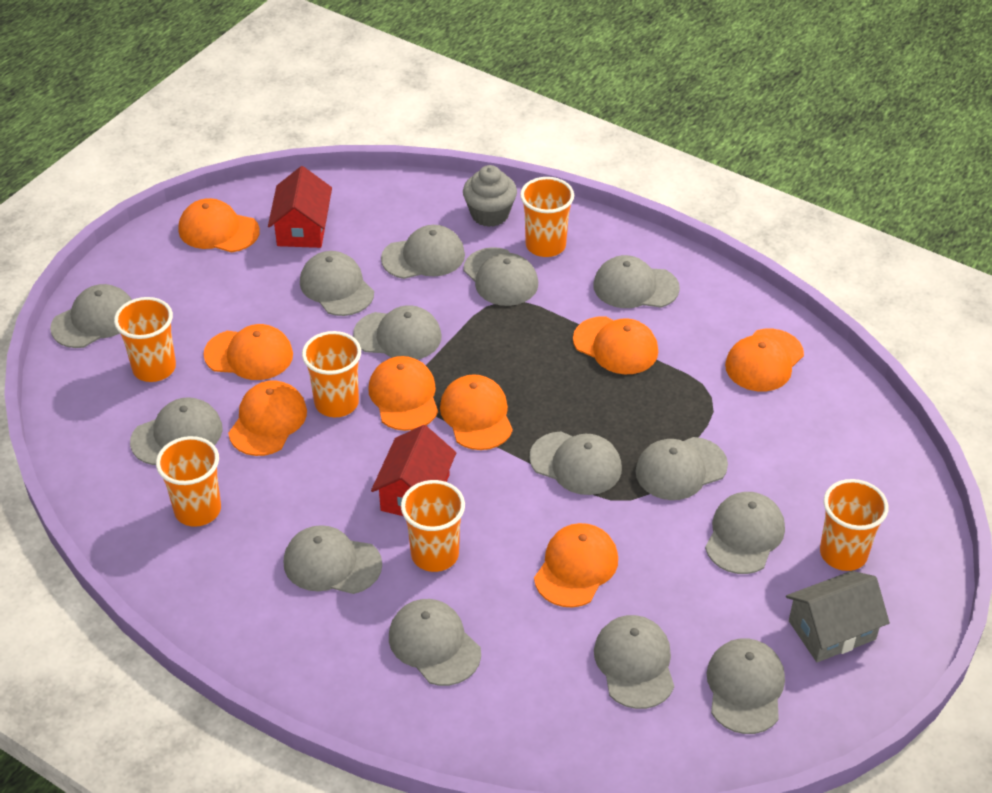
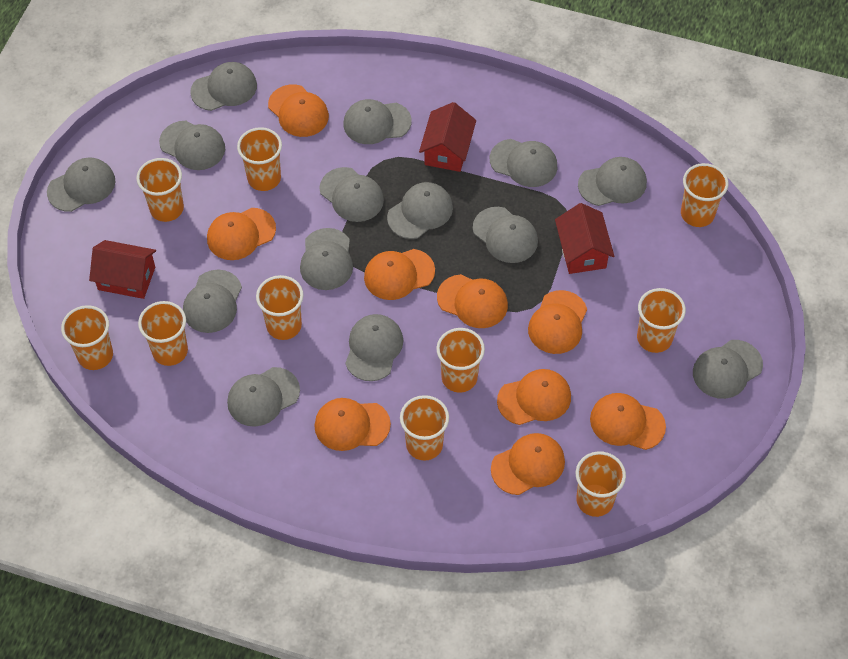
grey cupcake: [463,165,517,227] = 1 -> none = 0
grey house: [786,571,890,662] = 1 -> none = 0
orange cap: [178,198,260,252] [203,324,293,380] [228,380,307,456] [368,356,438,431] [440,374,513,450] [534,523,618,608] [573,316,658,374] [725,329,804,392] = 8 -> [207,208,276,260] [268,84,329,137] [315,398,391,451] [364,249,435,300] [437,274,508,328] [491,433,565,495] [497,369,571,425] [528,290,587,354] [590,393,666,450] = 9
orange cup: [114,297,176,382] [156,436,221,527] [302,331,361,417] [401,480,465,572] [520,177,574,257] [820,479,888,571] = 6 -> [61,305,113,370] [136,158,184,222] [138,301,188,366] [237,127,282,191] [256,275,304,340] [400,395,449,461] [436,328,485,393] [576,451,626,517] [637,288,686,353] [681,163,729,227] = 10
red house: [268,166,332,248] [371,425,456,516] = 2 -> [89,240,156,299] [419,102,476,172] [555,203,614,274] = 3

